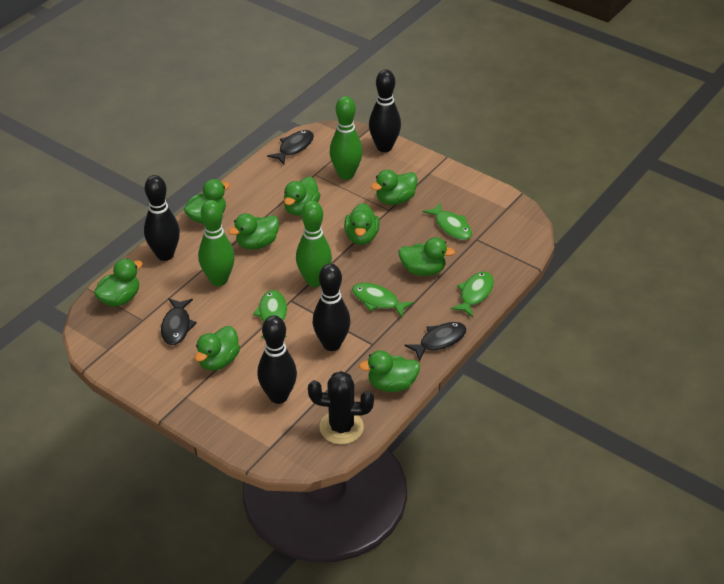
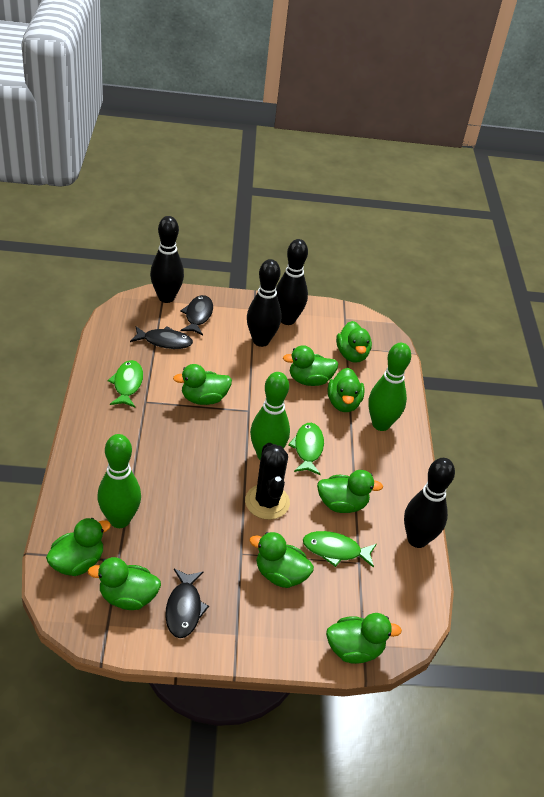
green fish: [253,290,287,338] [352,283,414,318] [423,202,472,240] [450,272,494,317] = 4 -> [107,360,143,407] [288,423,324,475] [303,531,377,568] = 3

